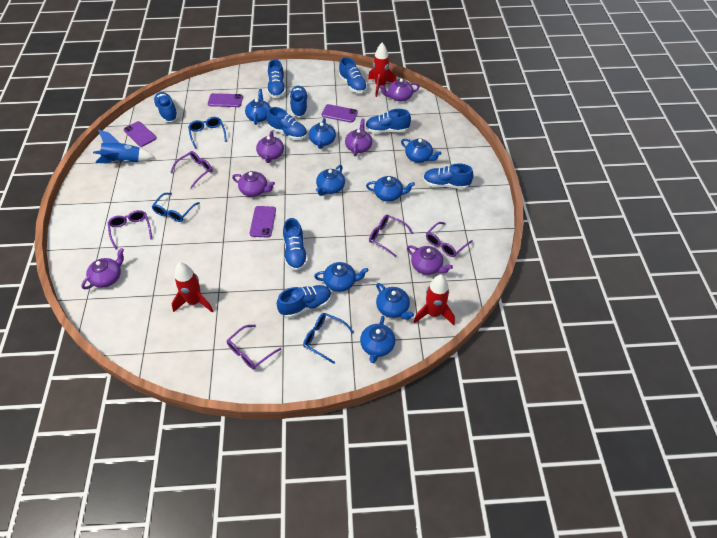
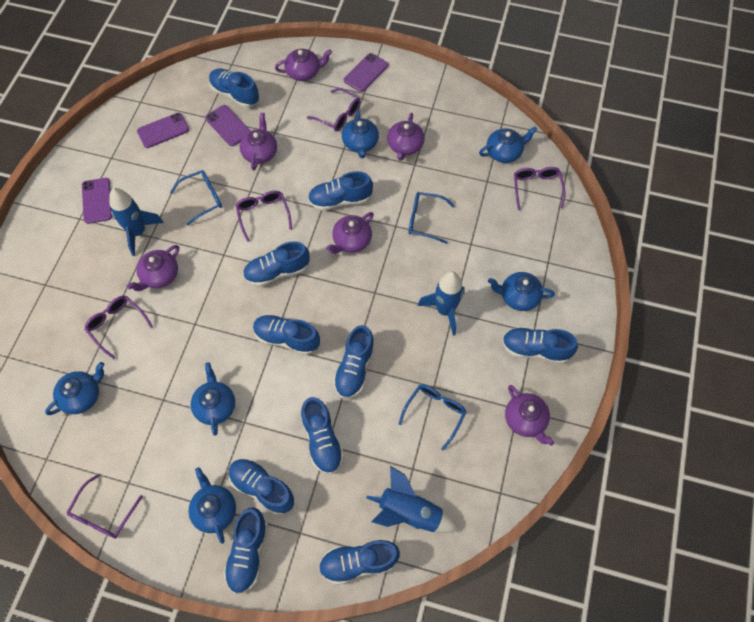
blue rocket: [93,130,155,163] = 1 -> [109,188,164,256] [366,466,460,533] [418,271,465,336] = 3
blue shoe: [153,92,178,122] [267,59,286,98] [267,107,307,140] [276,285,331,318] [283,218,308,271] [289,86,308,117] [339,57,367,93] [365,109,411,134] [423,163,474,189] = 9 -> [209,69,259,108] [224,507,268,594] [229,458,294,515] [243,242,310,287] [253,315,320,355] [301,397,344,474] [308,171,373,211] [319,540,400,585] [333,325,375,399] [502,327,578,364] = 10
blue teapot: [245,89,271,125] [309,118,336,149] [314,262,368,292] [316,165,345,196] [360,316,395,363] [366,176,415,201] [376,283,414,320] [401,138,441,163] = 8 -> [45,362,104,415] [189,467,236,544] [191,362,235,436] [342,110,379,158] [479,126,537,163] [488,272,555,311] = 6
red rocket: [171,262,213,312] [368,43,396,97] [414,275,455,325] = 3 -> none = 0

